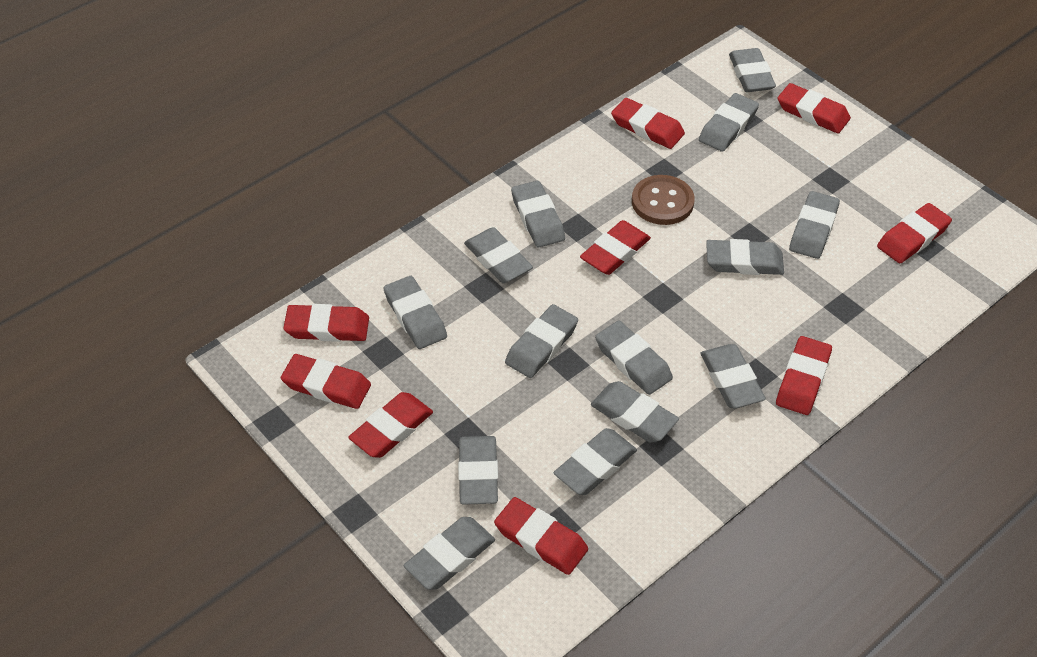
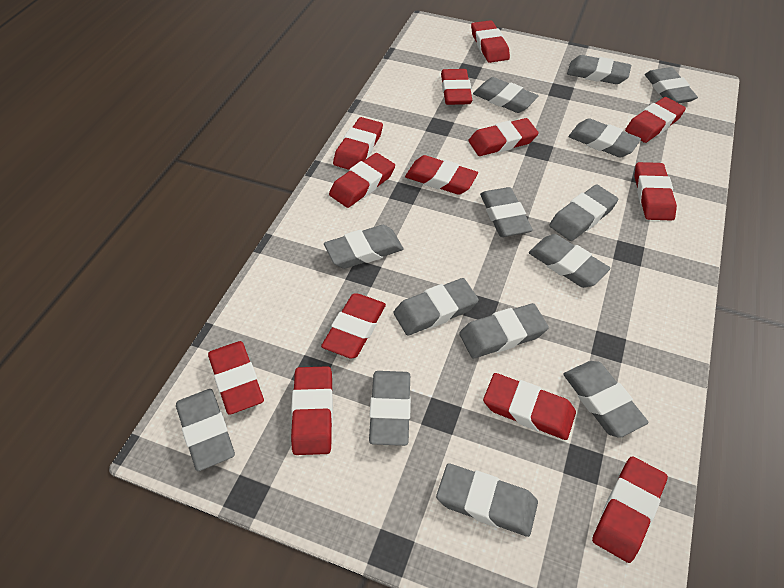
brown button: [632,175,695,225] = 1 -> none = 0
red eraser: [281,354,371,409] [283,304,369,342] [348,392,433,458] [494,497,588,575] [580,220,651,275] [611,98,685,149] [776,336,832,415] [777,83,851,134] [877,203,952,263] = 9 -> [208,341,264,415] [291,366,333,455] [321,293,386,359] [329,153,395,208] [333,117,383,170] [405,155,478,195] [441,69,472,105] [468,118,539,156] [471,20,510,63] [483,373,576,440] [592,456,668,563] [625,97,686,143] [634,162,677,221] = 13

